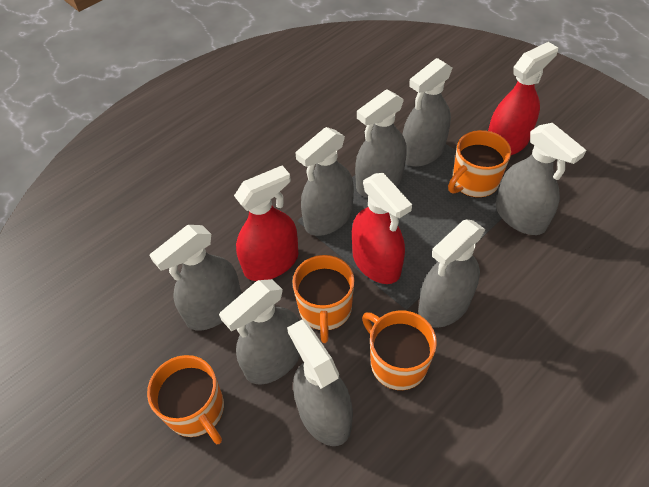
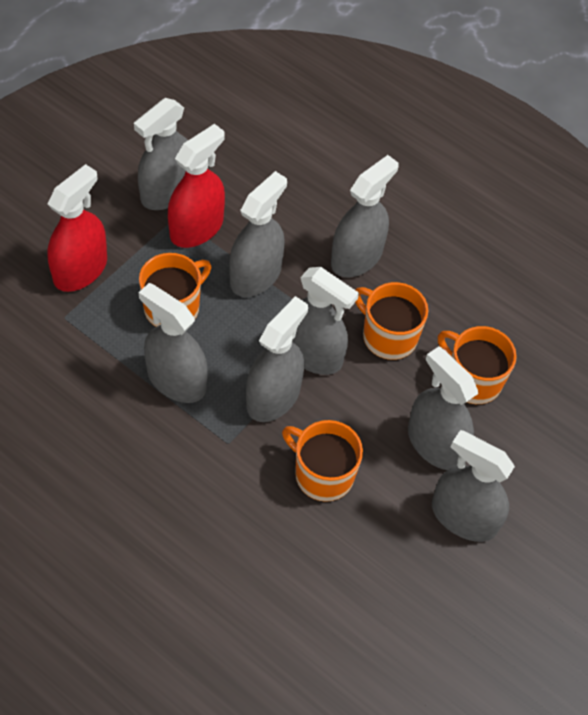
red spray bottle: [234,165,299,281] [352,173,412,284] [488,42,558,155] = 3 -> [47,164,107,292] [168,124,225,248] = 2

